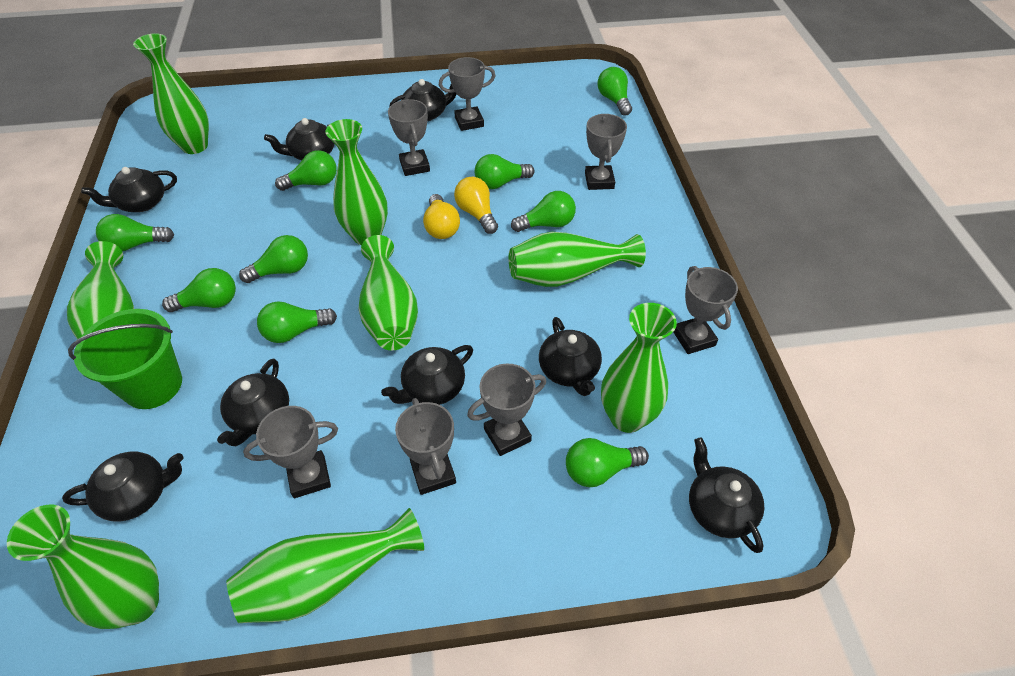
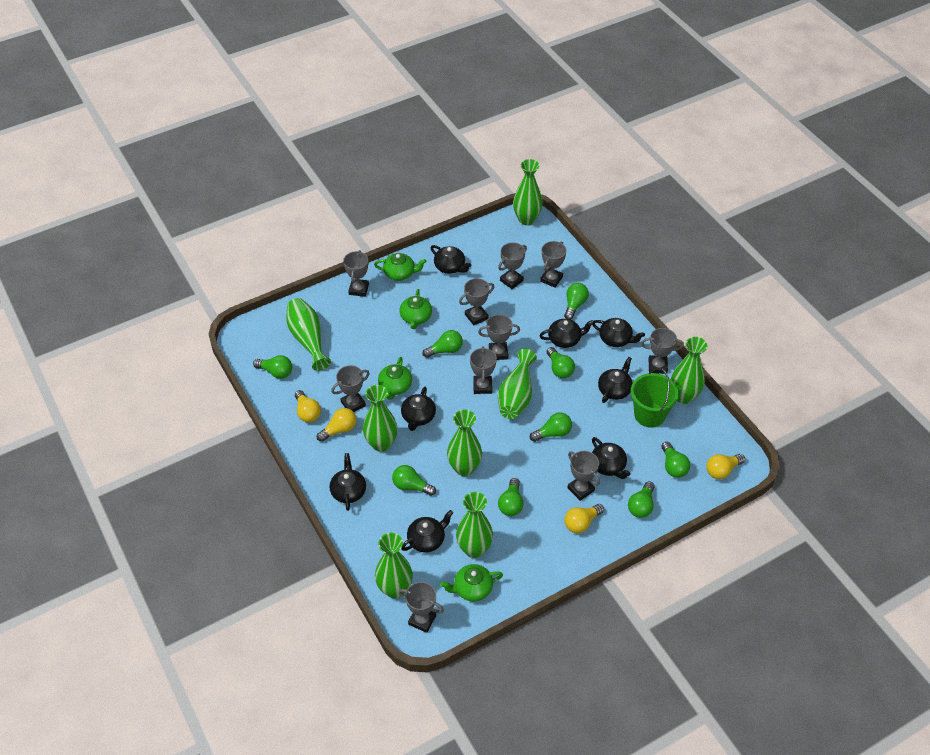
green teapot: none = 0 -> [374,253,426,281] [378,357,412,400] [400,289,432,329] [440,564,503,602] = 4
grey trophy: [243,406,338,498] [388,99,430,176] [395,398,456,495] [439,57,495,131] [467,363,546,456] [585,114,627,190] [673,266,738,354] = 7 -> [331,365,370,412] [343,250,369,297] [399,582,444,633] [459,278,494,325] [470,346,497,394] [478,314,520,360] [498,242,527,289] [540,241,567,288] [567,451,600,501] [641,328,684,374] = 10
yellow light bulb: [423,194,460,239] [454,177,498,234] = 2 -> [295,390,321,422] [317,408,357,442] [565,504,604,533] [706,454,745,479] = 4

